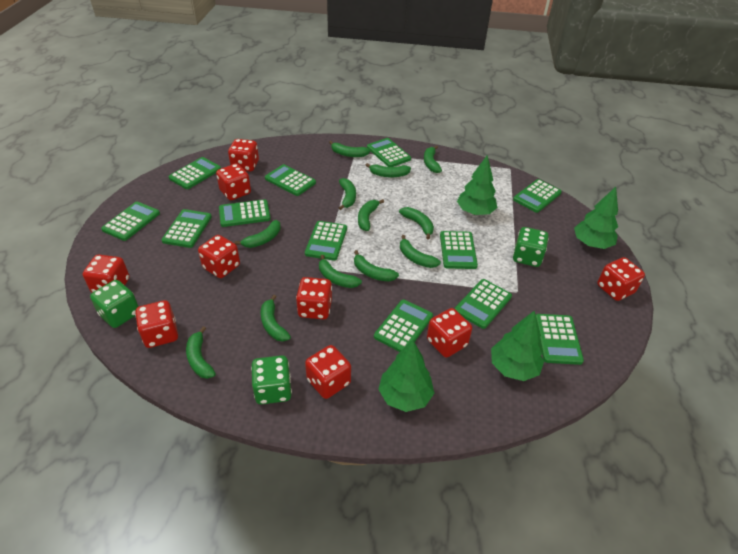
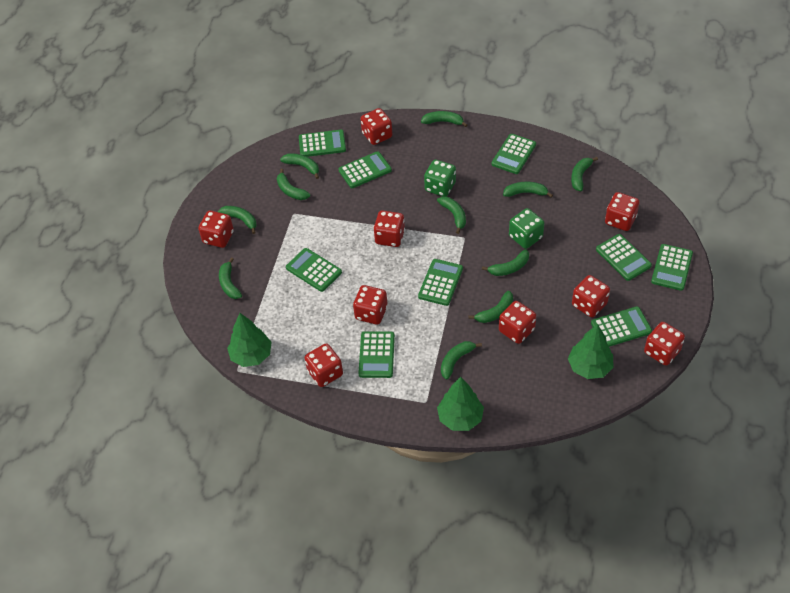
green banana: [186,326,216,379] [234,220,281,248] [261,295,291,342] [319,255,362,288] [329,141,371,157] [339,178,356,210] [354,250,399,281] [358,199,384,231] [366,163,411,177] [399,207,434,240] [400,235,441,268] [424,145,442,173] = 12 -> [218,206,257,234] [219,257,242,299] [277,169,310,200] [280,153,319,179] [421,111,467,127] [437,196,466,234] [441,341,482,379] [468,291,513,323] [482,249,529,276] [503,182,553,198] [571,157,598,191] = 11
green calculator: [101,202,160,241] [161,209,212,248] [168,157,221,189] [219,199,271,227] [265,164,316,196] [305,221,347,261] [367,138,411,167] [374,299,433,352] [440,231,478,269] [455,279,512,329] [513,179,562,213] [536,314,584,365] = 12 -> [286,248,342,292] [299,130,346,157] [338,151,392,188] [358,331,395,378] [418,259,463,306] [492,134,536,174] [591,306,652,347] [596,234,652,281] [651,244,693,291] = 9
green dice: [90,280,139,328] [251,355,292,405] [513,227,549,267] = 3 -> [424,160,456,196] [509,208,545,249] = 2
green tree: [378,340,434,412] [457,155,497,215] [491,310,544,381] [574,187,618,249] = 4 -> [227,313,272,367] [437,377,484,431] [568,324,614,379] = 3

